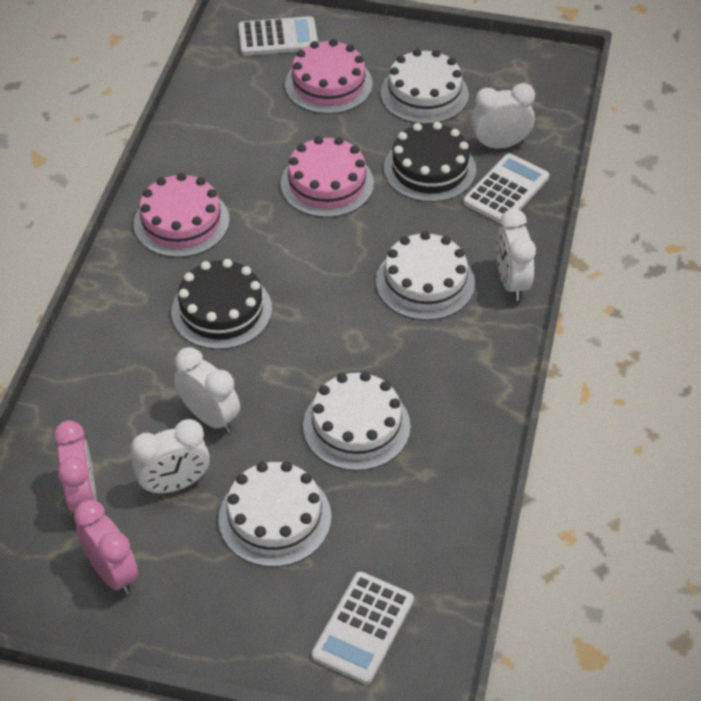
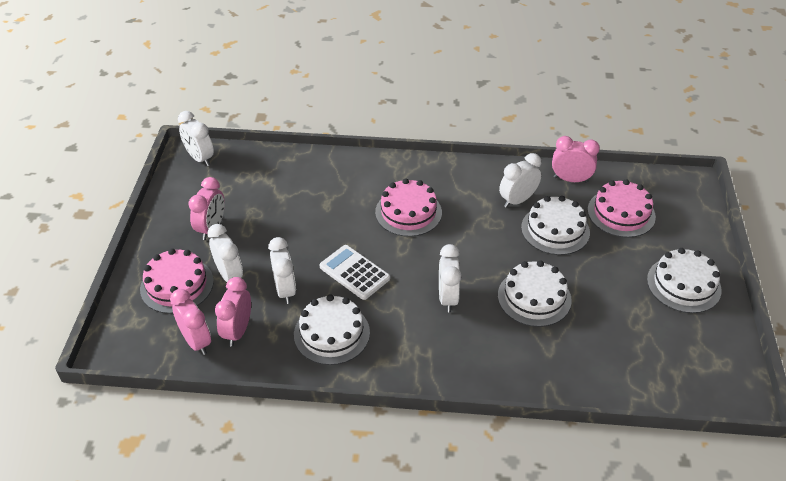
black cake: [171,259,272,350] [384,122,476,202] = 2 -> none = 0
pink clock: [54,421,97,513] [74,500,138,594] = 2 -> [170,289,211,355] [188,177,225,240] [215,277,251,346] [552,136,600,183] = 4
white calculator: [238,16,318,56] [312,572,414,684] [463,153,549,223] = 3 -> [319,245,390,300] = 1
white clock: [131,419,210,494] [174,347,240,433] [471,83,535,149] [496,209,536,301] = 4 -> [178,111,214,166] [207,224,243,282] [268,237,296,304] [439,244,461,312] [499,153,541,208] = 5

